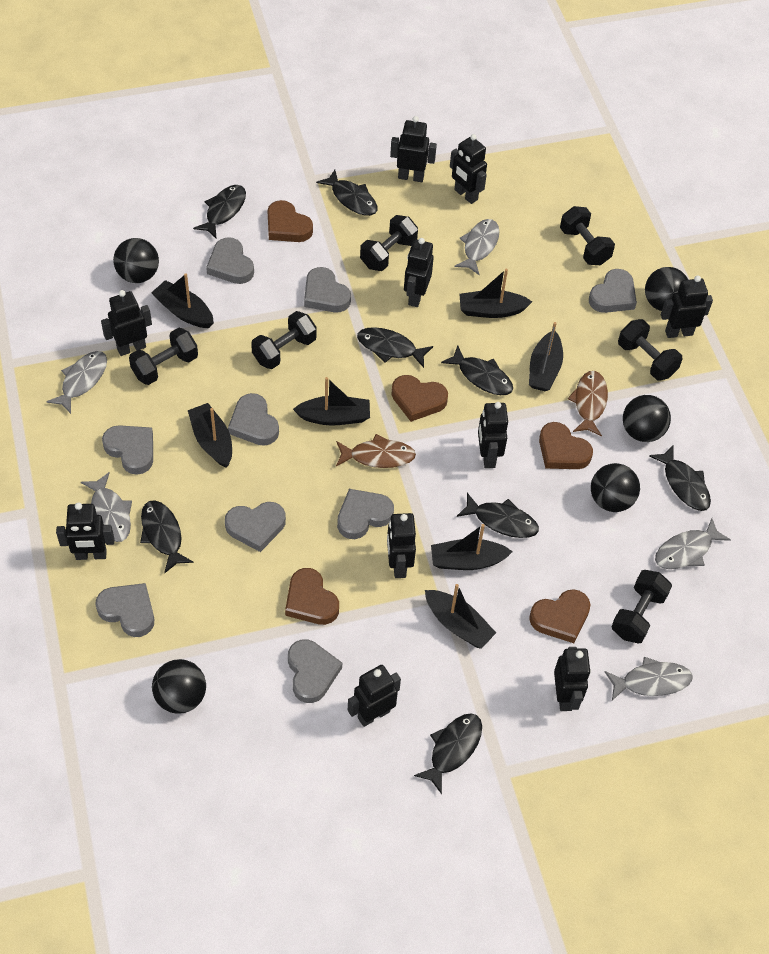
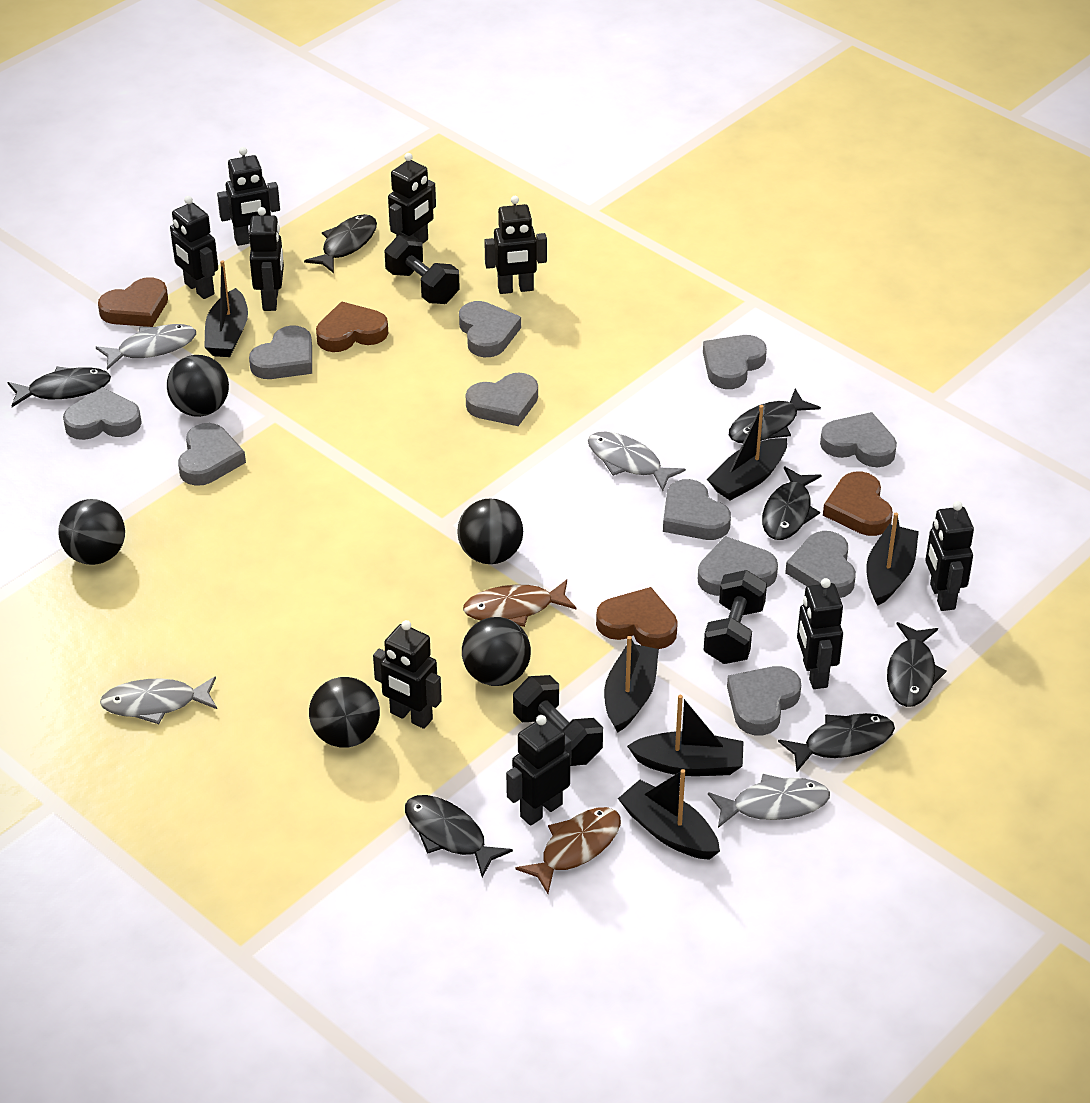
black boat: [151,273,214,328] [188,403,232,467] [293,377,370,426] [425,584,496,649] [431,524,513,570] [459,269,532,318] [529,322,563,391] = 7 -> [204,260,248,357] [604,636,659,733] [618,769,720,860] [627,695,744,776] [707,405,787,501] [866,513,919,606] = 6
black dumbbell: [129,328,198,385] [251,311,317,369] [360,215,418,271] [560,206,615,265] [611,570,672,644] [618,319,682,380] = 6 -> [385,235,460,304] [513,675,603,766] [704,570,767,664] = 3
black fish: [140,500,194,574] [193,185,246,239] [316,170,377,216] [357,327,433,368] [414,713,482,794] [441,346,513,395] [457,493,539,538] [649,445,711,511] = 8 -> [8,366,111,407] [304,214,377,273] [405,795,513,878] [729,388,821,443] [762,466,821,540] [778,713,895,772] [887,622,947,707] = 7
black robot: [56,502,114,560] [101,290,152,356] [348,665,401,727] [387,513,416,578] [390,116,437,182] [404,238,434,307] [450,134,487,204] [478,402,508,468] [554,647,591,711] [661,275,713,338] = 10 -> [170,196,218,299] [217,147,280,246] [249,207,284,311] [373,620,442,729] [388,153,436,244] [484,196,547,294] [506,715,572,826] [797,578,843,689] [925,501,974,611] = 9
brown heart: [267,200,313,242] [285,568,339,625] [391,375,448,422] [529,589,591,643] [539,422,593,469] = 5 -> [98,277,168,327] [316,301,388,352] [596,587,678,649] [823,471,893,536] = 4
grey fish: [46,351,107,414] [81,472,132,542] [454,219,500,275] [604,657,692,700] [655,518,731,569] = 5 -> [96,324,196,370] [100,676,217,724] [588,432,686,491] [708,774,830,828] = 4
grey heart: [95,583,154,637] [102,425,153,475] [206,237,254,284] [225,502,286,552] [228,393,279,446] [288,639,342,703] [304,267,351,312] [337,489,394,539] [589,269,637,313] = 9 -> [63,387,142,440] [178,423,246,486] [249,325,312,379] [459,301,521,357] [466,373,538,426] [663,479,731,540] [698,536,778,596] [703,335,767,389] [727,666,801,735] [785,531,856,598] [820,412,897,467] = 11

